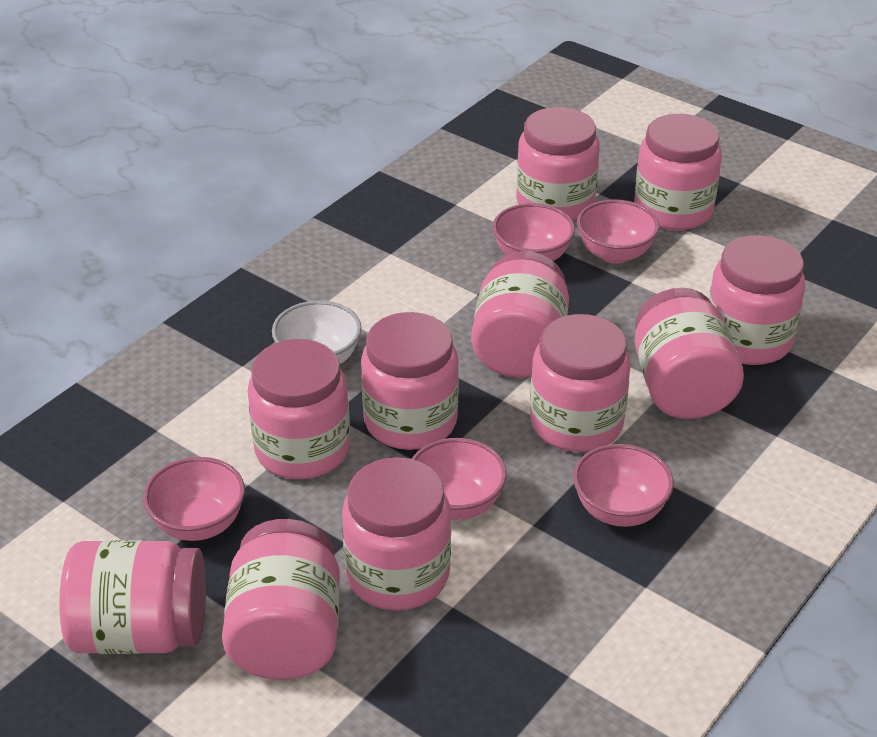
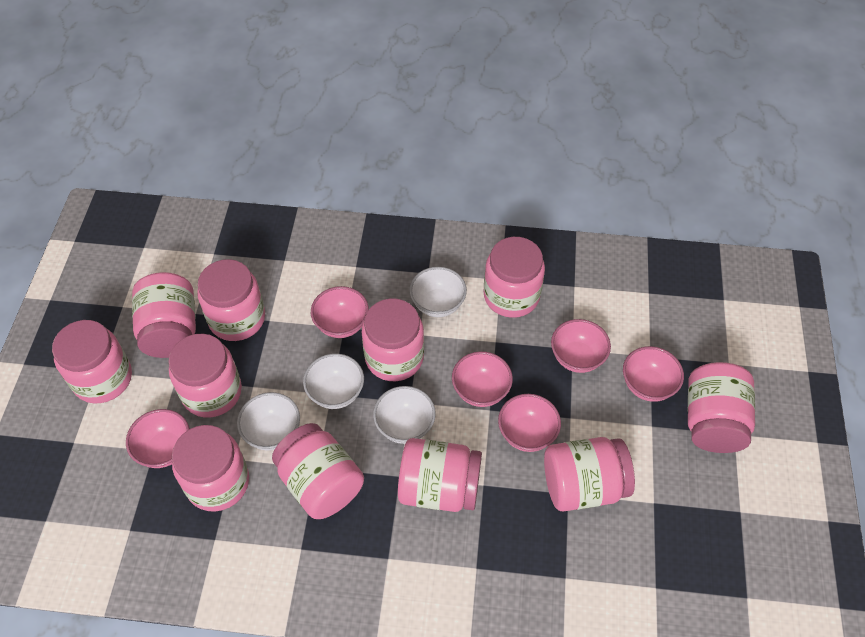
pink bowl: [143,457,245,541] [412,438,507,520] [493,203,575,261] [573,444,674,527] [577,199,659,264] = 5 -> [126,409,190,468] [311,286,369,338] [452,351,513,407] [498,394,561,452] [551,319,611,373] [623,346,684,402] = 6
white bowl: [272,300,362,364] = 1 -> [237,392,300,450] [303,353,364,409] [373,386,436,444] [409,267,467,317] = 4

